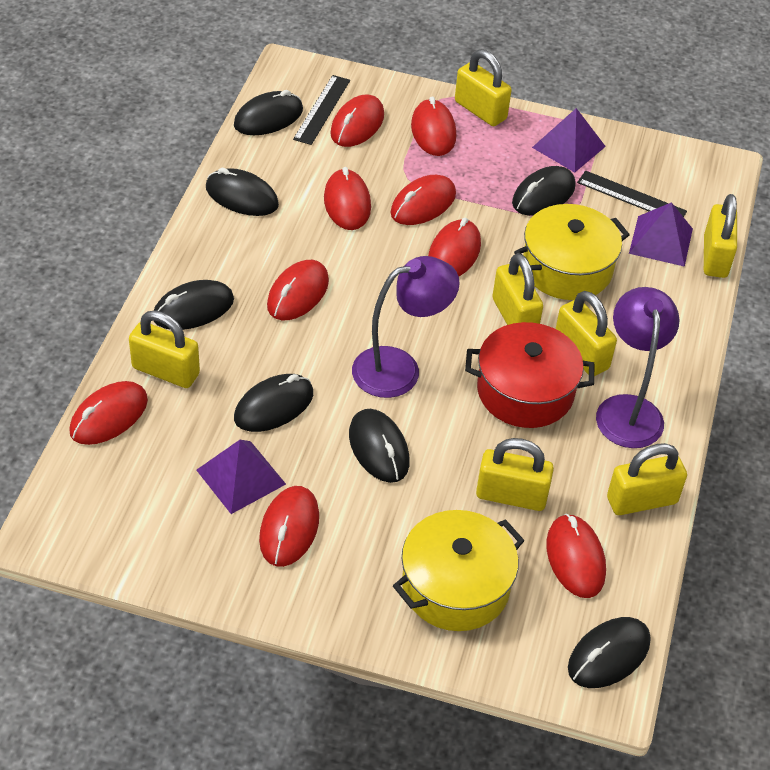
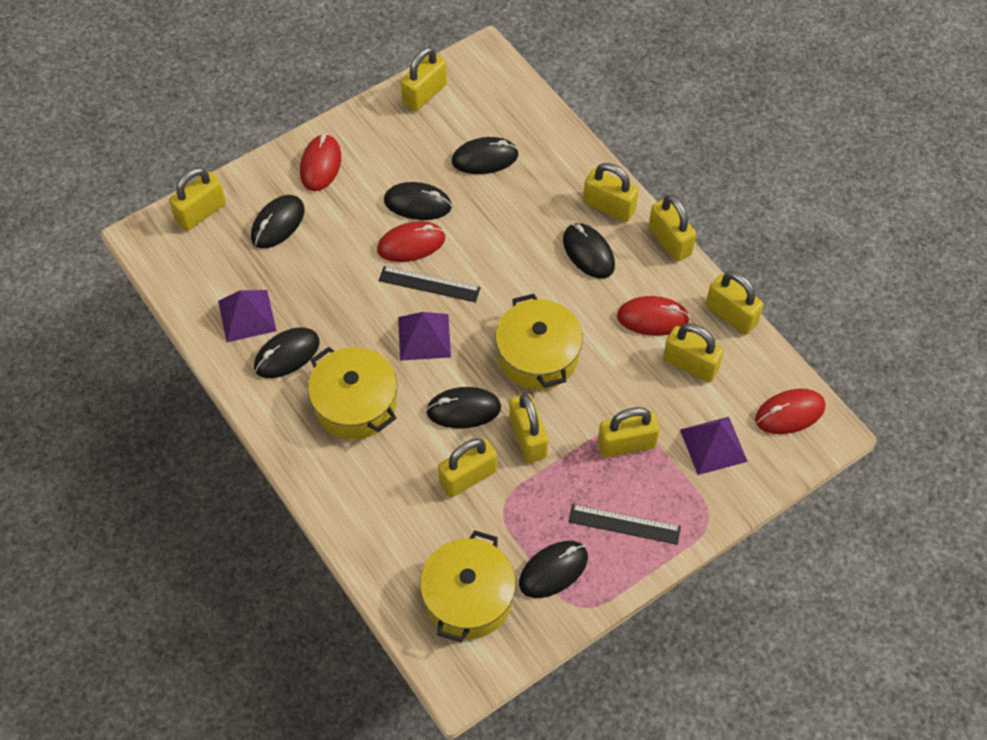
purple lamp: [352,256,460,398] [596,287,680,448] = 2 -> none = 0
red mouse: [69,381,148,445] [259,486,319,567] [267,260,329,320] [324,167,371,230] [330,95,384,147] [390,175,456,225] [411,96,456,156] [428,218,481,276] [546,514,606,598] = 9 -> [300,134,341,191] [377,221,445,262] [617,296,690,336] [755,389,825,434] = 4
red pot: [465,322,594,428] = 1 -> none = 0
yellow padlock: [129,310,200,388] [455,49,511,126] [476,438,554,511] [492,253,543,325] [556,291,617,376] [607,443,687,515] [704,194,737,278] = 7 -> [169,167,226,231] [401,47,447,111] [438,438,497,498] [509,393,548,463] [583,163,639,222] [598,407,660,458] [649,195,696,262] [663,323,724,382] [706,271,764,334] = 9
yellow pot: [393,510,525,631] [514,204,630,300] = 2 -> [308,347,397,440] [420,530,516,642] [495,294,583,390] = 3

